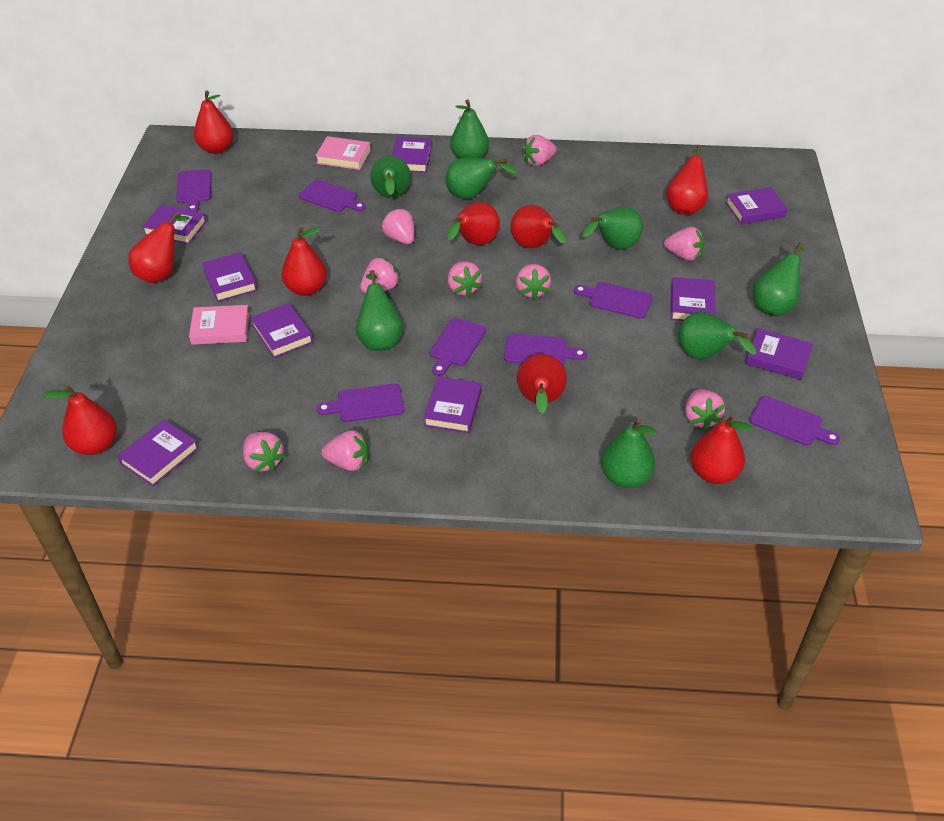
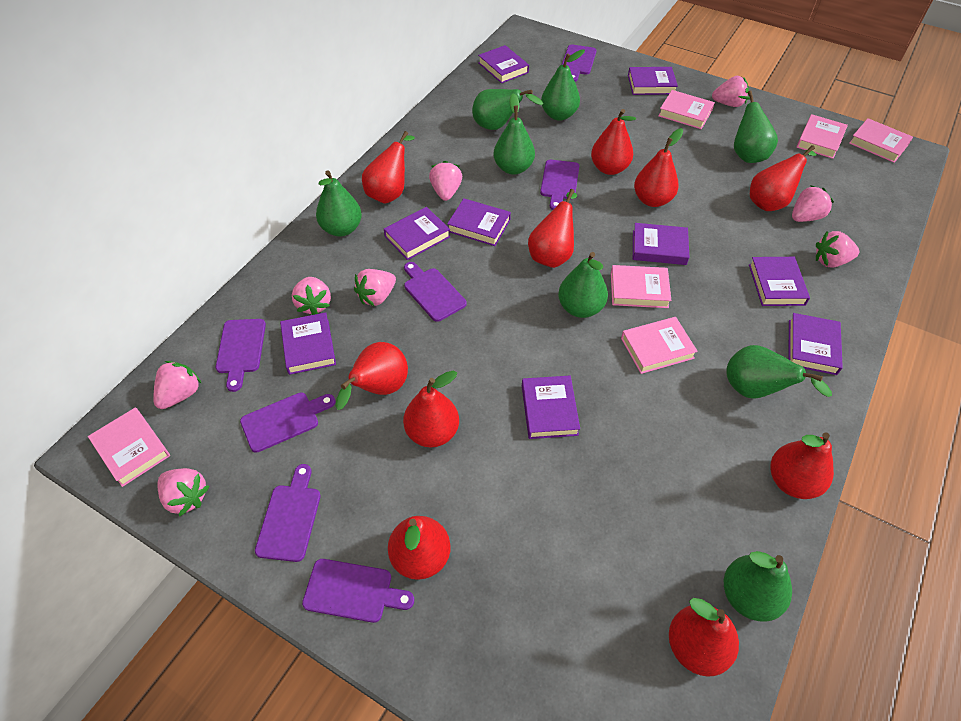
pink book: [189,305,250,345] [315,136,371,170] = 2 -> [88,407,170,487] [611,265,672,308] [621,317,698,374] [659,90,715,129] [796,114,848,159] [849,118,913,163] = 6
pink strawberry: [243,432,286,472] [321,430,368,471] [360,257,400,293] [381,208,414,244] [448,261,482,297] [516,264,551,300] [522,135,557,166] [664,227,704,261] [685,389,725,430] = 9 -> [153,361,201,409] [157,468,209,517] [292,277,331,315] [354,269,396,306] [429,161,462,201] [712,76,749,107] [792,185,834,222] [816,231,859,267] = 8
red pear: [43,385,117,455] [128,211,189,283] [194,91,233,154] [281,227,327,296] [447,202,500,245] [511,205,566,248] [517,354,567,414] [666,145,708,215] [691,414,752,484] = 9 -> [336,342,408,410] [362,131,415,204] [388,516,451,580] [403,371,459,447] [528,189,577,268] [591,109,636,175] [634,128,683,207] [669,598,739,677] [750,145,816,211] [771,432,834,499] = 10

